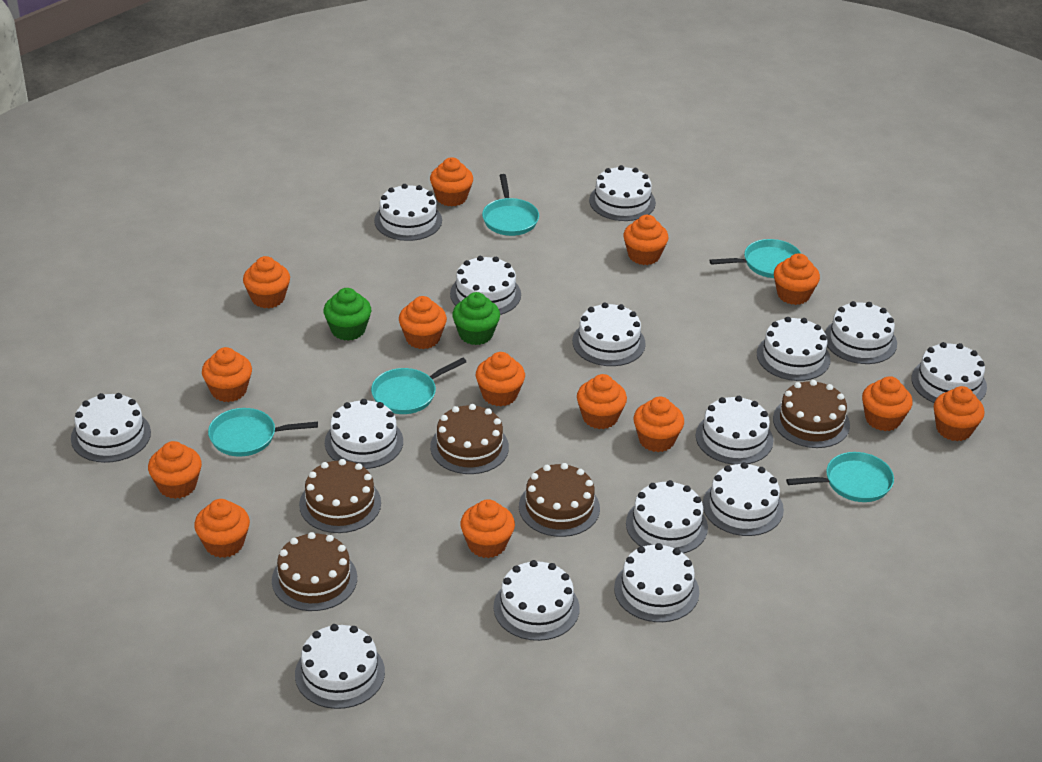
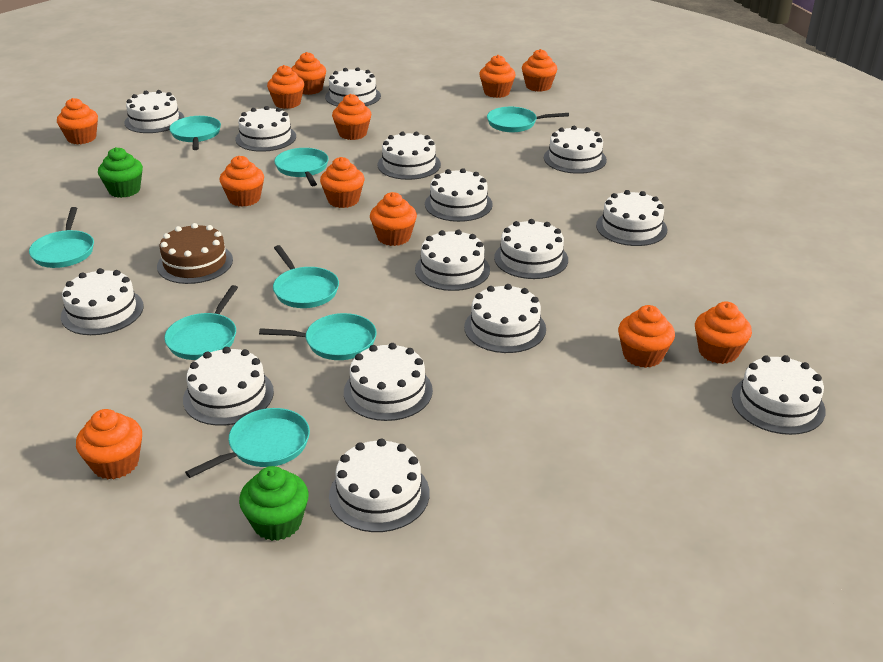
brown cake: [272,532,357,611] [299,459,381,533] [430,404,509,474] [519,463,600,537] [773,380,850,448] = 5 -> [157,223,233,284] = 1
orange cupcake: [148,441,202,499] [194,499,250,558] [202,347,252,402] [243,256,290,308] [399,296,447,349] [430,157,473,206] [460,499,515,558] [476,352,525,406] [577,374,627,429] [623,215,668,265] [633,396,684,452] [774,253,820,305] [862,376,913,431] [934,386,984,441] = 14 -> [57,98,98,145] [76,409,142,479] [219,156,264,207] [267,65,304,109] [291,52,326,95] [320,157,364,208] [332,94,371,140] [370,192,417,246] [479,55,516,98] [522,49,557,92] [618,305,675,368] [695,302,752,364] = 12
turquoise pan: [208,408,318,456] [371,358,466,414] [482,174,539,236] [709,239,801,278] [786,452,894,502] = 5 -> [29,207,94,268] [164,285,238,360] [169,116,221,150] [185,408,310,478] [259,313,377,360] [273,245,339,308] [274,148,329,186] [487,107,569,132] = 8

